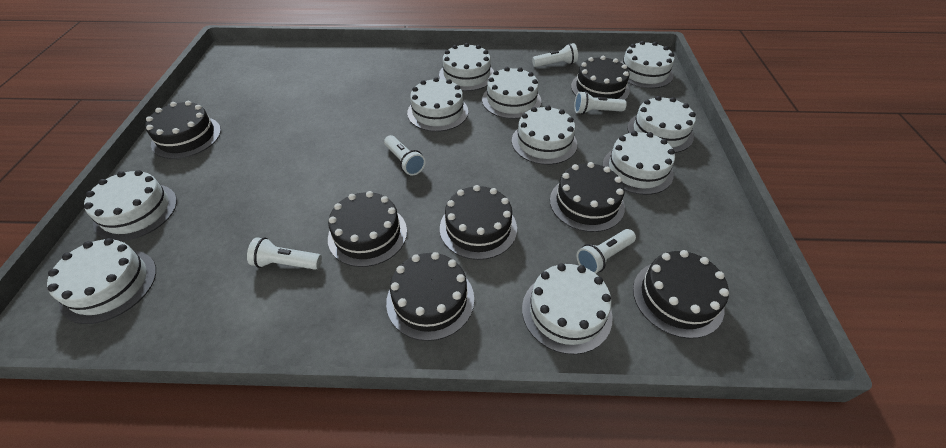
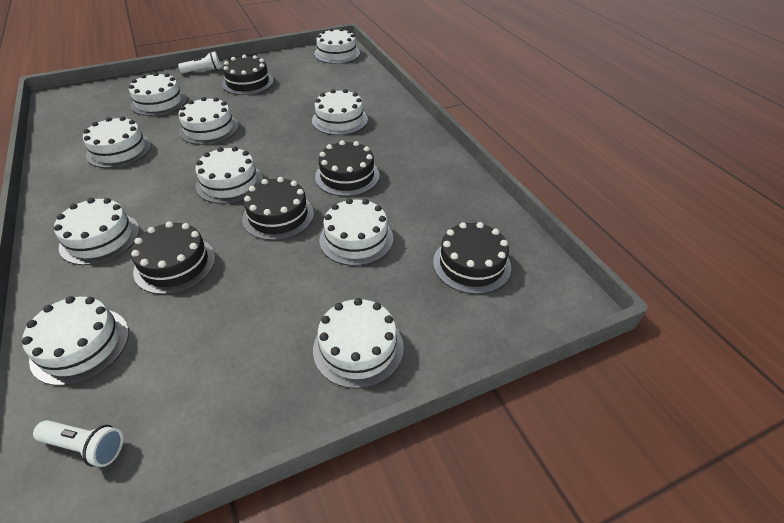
black cake: [145,101,221,159] [328,191,407,267] [386,252,474,341] [440,185,517,260] [550,162,625,232] [571,56,630,100] [633,250,729,338] = 7 -> [131,221,215,294] [222,55,273,95] [242,177,314,240] [315,140,379,196] [433,222,511,294] = 5
white flashlight: [247,237,322,270] [384,135,425,176] [532,43,578,67] [574,91,627,114] [576,229,636,274] = 5 -> [33,420,123,467] [178,51,221,73] = 2

